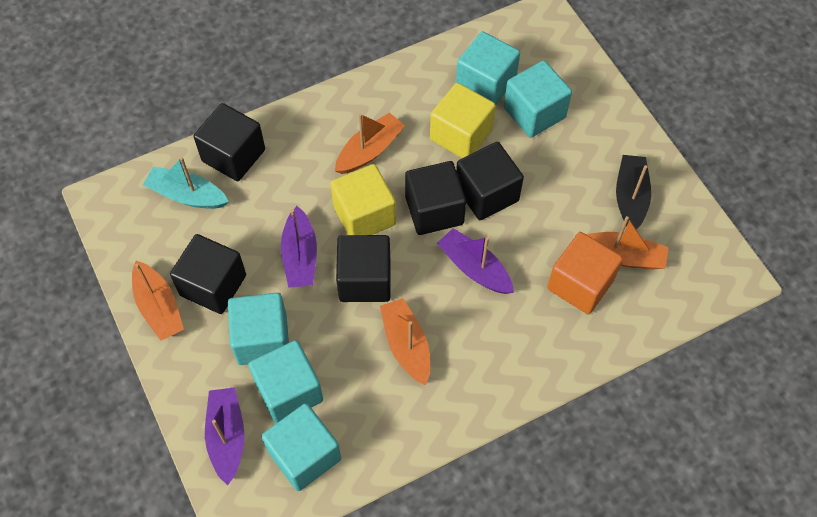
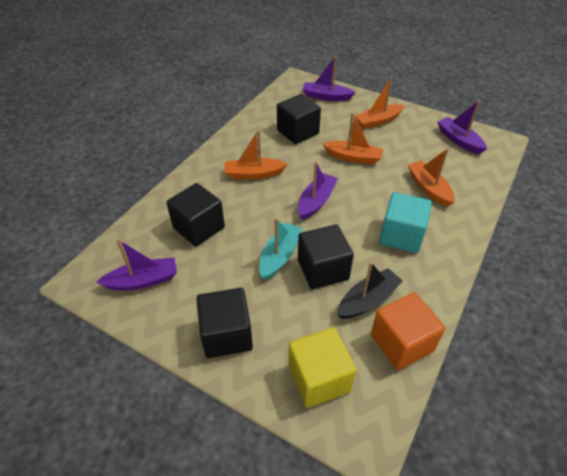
black cube: [170,234,246,314] [193,103,265,181] [336,235,390,302] [405,161,466,235] [456,142,524,220] = 5 -> [166,183,225,247] [196,288,253,358] [277,94,321,144] [298,224,354,289] = 4
purple boat: [205,387,245,485] [281,206,317,288] [437,228,514,294] = 3 -> [97,239,177,291] [298,162,338,220] [302,56,356,101] [437,100,487,154] = 4
turquoise cube: [228,293,289,365] [248,340,323,423] [261,403,341,491] [456,31,520,105] [504,60,572,138] = 5 -> [379,192,432,253] = 1
yellow cube: [330,164,396,235] [430,83,496,158] = 2 -> [288,328,356,408] = 1

